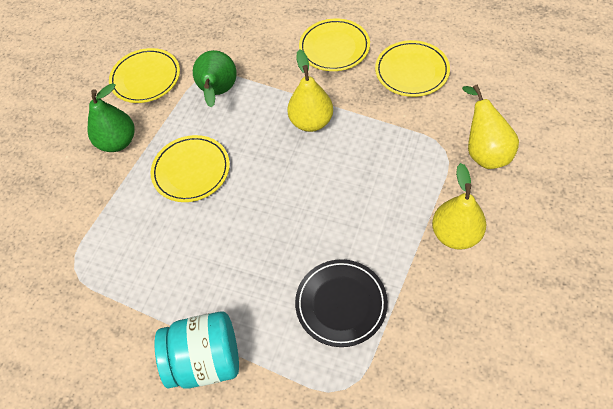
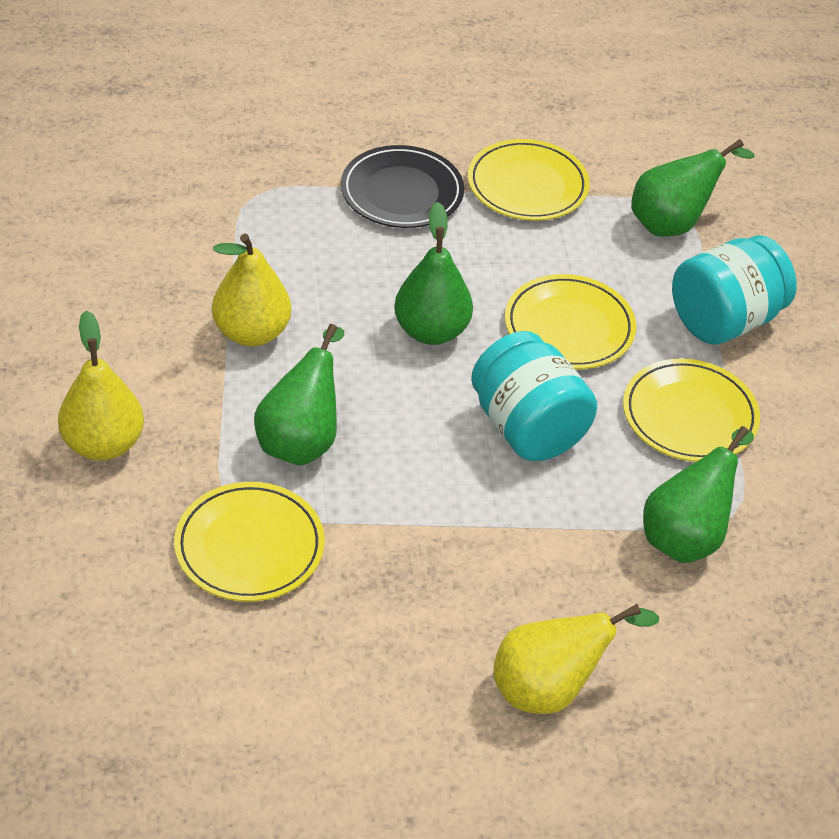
green pear: [88,83,135,152] [193,50,237,108] = 2 -> [254,324,344,466] [394,202,473,345] [631,139,755,237] [643,426,754,563] = 4
turquoise jar: [155,311,239,389] = 1 -> [471,331,597,461] [672,235,797,345] = 2

